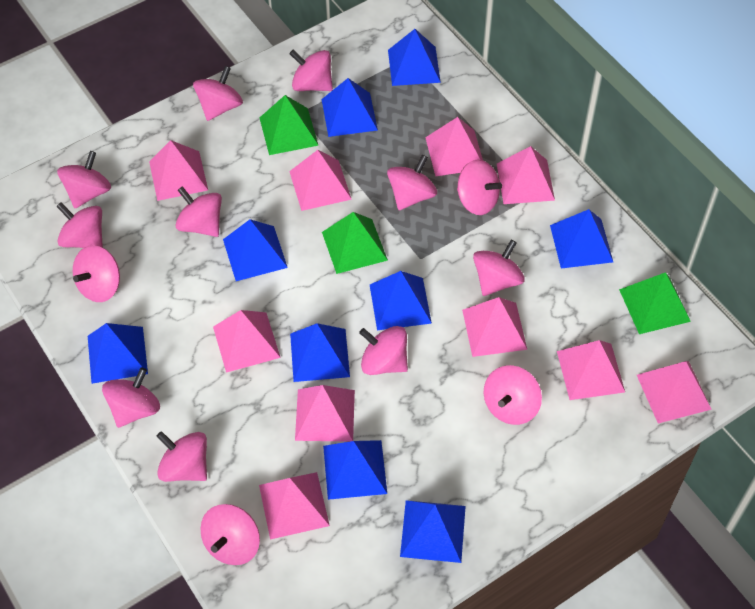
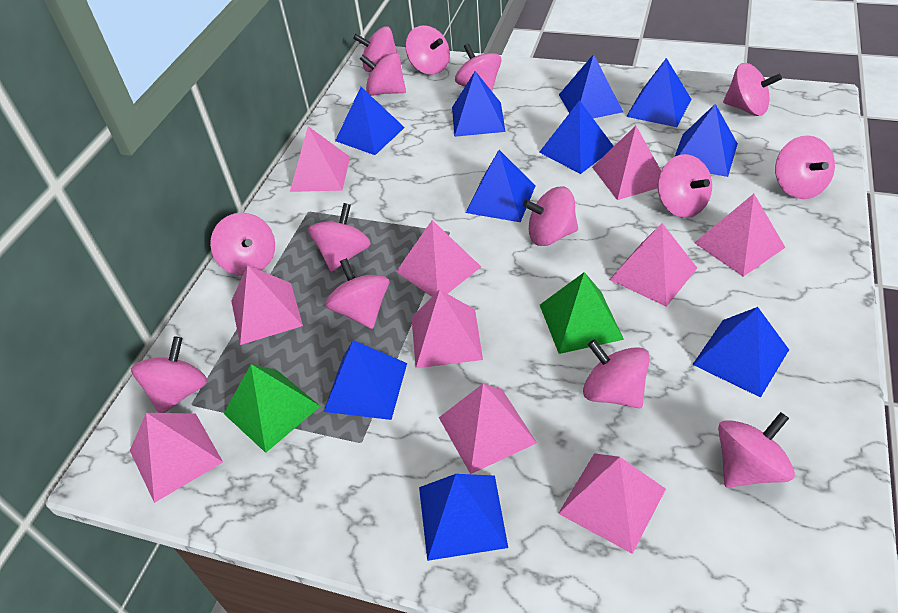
blue pyramid: [88,323,148,384] [223,219,288,281] [290,323,350,382] [322,78,378,137] [323,440,387,500] [370,271,432,330] [388,29,441,86] [400,500,466,563] [550,209,613,268] = 9 -> [324,340,407,420] [335,87,405,155] [419,474,508,561] [452,71,506,137] [466,150,535,222] [539,100,614,174] [559,54,623,118] [626,58,691,127] [675,104,738,177] [692,307,789,398] = 10
green pyramid: [260,95,319,155] [322,212,388,274] [619,272,691,334] = 3 -> [223,364,320,453] [540,272,624,354] = 2

